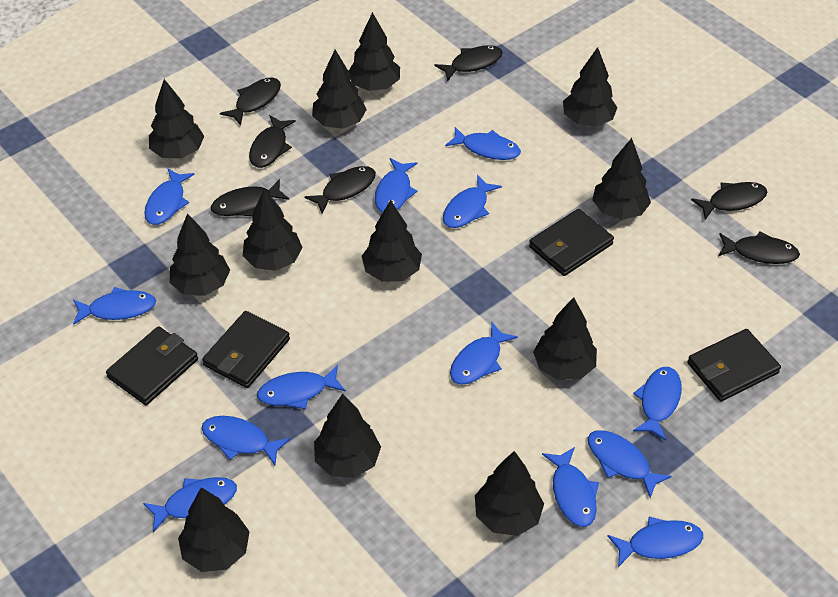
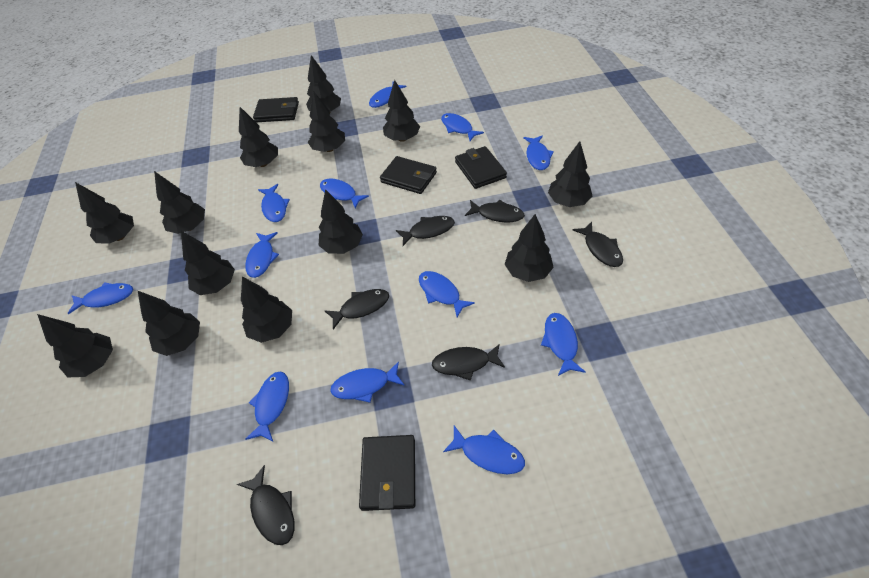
black fish: [211,179,289,216] [220,78,281,126] [249,115,296,168] [304,166,376,214] [434,45,503,81] [691,182,767,219] [718,232,800,264] = 7 -> [237,465,295,545] [325,289,389,330] [396,216,455,246] [432,344,505,381] [465,200,525,223] [573,222,623,267] = 6
black tree: [149,79,204,158] [170,213,230,296] [178,487,250,572] [243,188,303,271] [312,50,367,129] [314,394,381,478] [349,12,400,91] [362,200,422,282] [475,451,544,536] [533,297,597,380] [563,47,618,127] [592,138,651,220] = 12 -> [37,314,113,378] [75,182,134,244] [137,290,200,356] [154,171,205,234] [181,231,235,295] [239,107,278,167] [241,276,292,343] [306,55,341,112] [308,91,345,152] [319,189,363,254] [383,80,420,142] [504,214,554,282] [548,141,592,207] = 13
blue fish: [73,287,156,325] [143,477,237,533] [144,168,195,225] [202,416,290,465] [257,365,346,409] [375,158,417,213] [443,175,502,228] [445,127,521,160] [450,322,518,385] [542,447,599,527] [588,430,672,498] [607,517,703,567] [633,367,682,441] = 13 -> [68,282,133,315] [245,232,279,278] [245,371,289,442] [258,184,290,222] [320,178,369,209] [330,361,405,403] [369,82,406,108] [419,271,475,317] [441,113,484,141] [443,425,525,474] [523,135,554,170] [541,313,586,376] = 12

